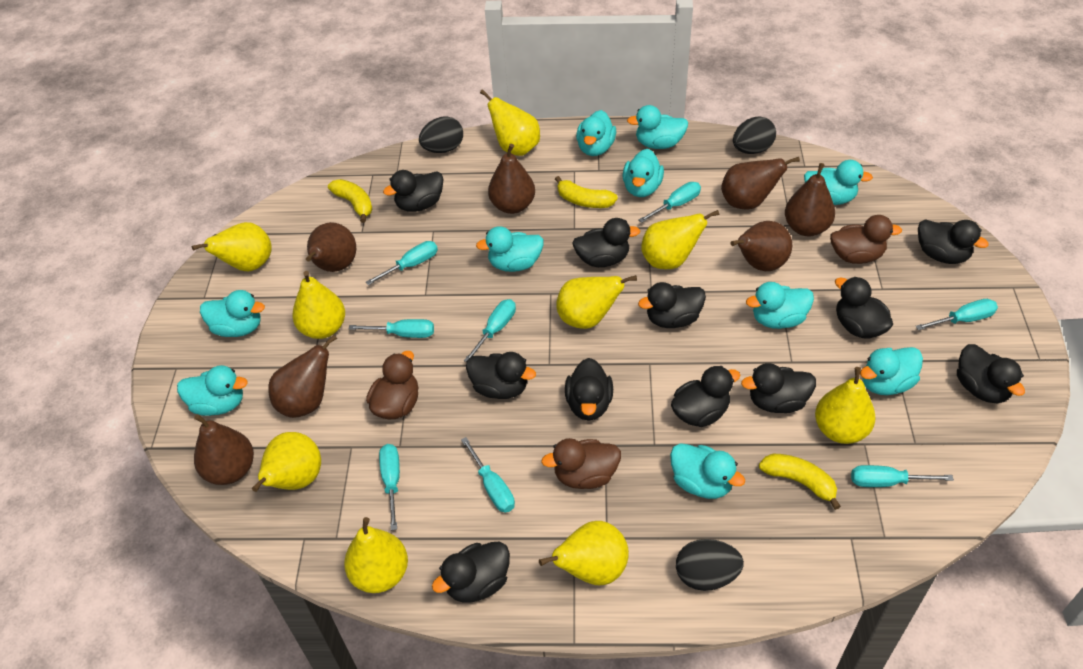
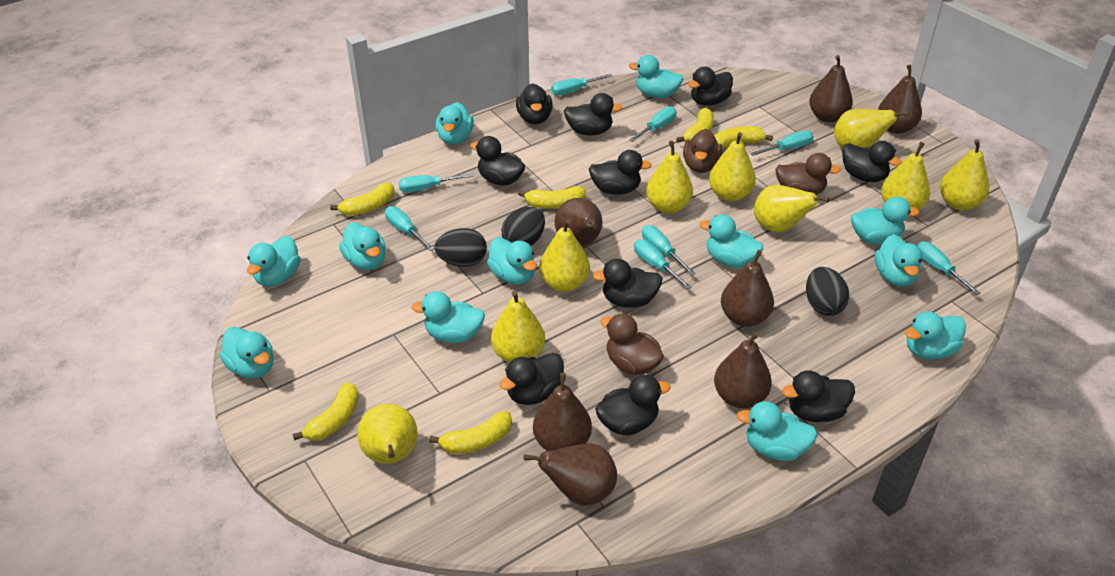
black duck: [383,170,444,212] [432,542,510,603] [466,352,536,399] [565,358,613,421] [572,218,640,267] [638,282,706,328] [671,366,740,427] [741,363,816,413] [835,277,893,339] [918,219,989,264] [957,344,1025,403] = 11 -> [470,136,525,186] [499,353,564,405] [516,83,553,124] [564,93,622,135] [589,150,652,195] [593,259,662,308] [595,375,671,435] [688,67,733,106] [782,370,855,422] [842,141,902,182] = 10
turquoise duck: [177,365,248,416] [200,290,265,337] [476,226,544,272] [576,110,616,156] [622,149,664,197] [627,105,688,149] [670,443,745,499] [746,282,814,329] [804,160,873,205] [860,347,923,395] = 10 -> [220,327,273,379] [247,236,301,286] [339,222,386,270] [411,291,485,343] [436,102,474,144] [487,237,537,285] [629,55,683,98] [699,214,763,267] [736,401,818,461] [851,197,919,244] [875,234,922,286] [905,312,966,360] = 12
yellow banana: [328,179,373,223] [555,176,618,208] [759,453,841,510] = 3 -> [293,382,359,441] [330,183,395,216] [429,411,512,454] [518,186,586,209] [676,108,714,143] [714,126,773,149] = 6

